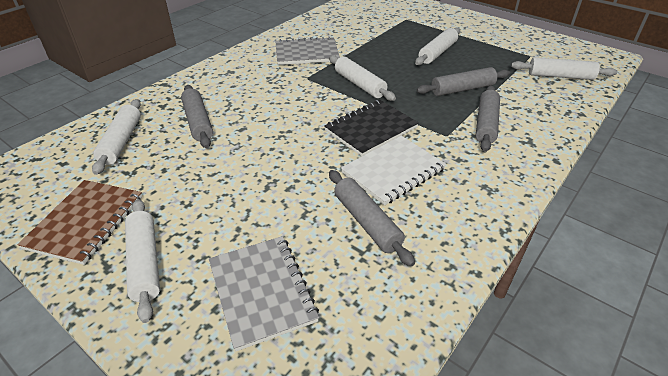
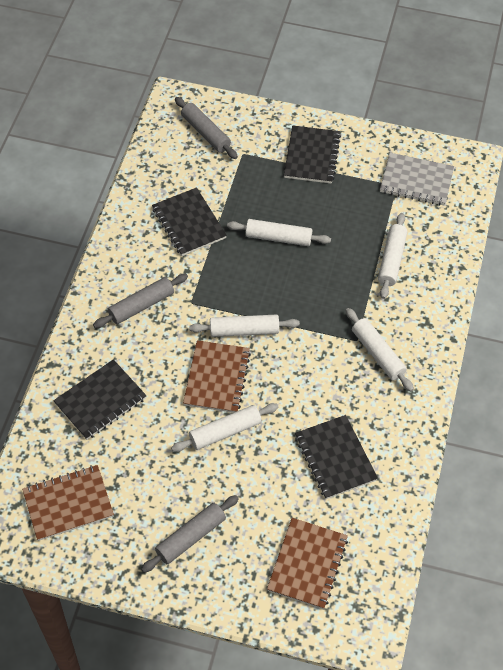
black notebook: [324,100,419,156] = 1 -> [53,359,147,440] [152,187,227,256] [284,125,341,184] [295,415,378,499] = 4
brown notebook: [18,180,142,265] = 1 -> [22,465,114,541] [183,340,251,413] [267,518,348,609] = 3
grey notebook: [209,236,319,351] [275,36,340,65] = 2 -> [380,153,454,206] = 1
grey rolling pin: [181,85,213,148] [329,170,415,267] [416,67,510,96] [476,86,500,152] = 4 -> [93,274,188,328] [141,495,239,573] [175,97,238,159] = 3
white notebook: [341,136,446,205] = 1 -> none = 0

